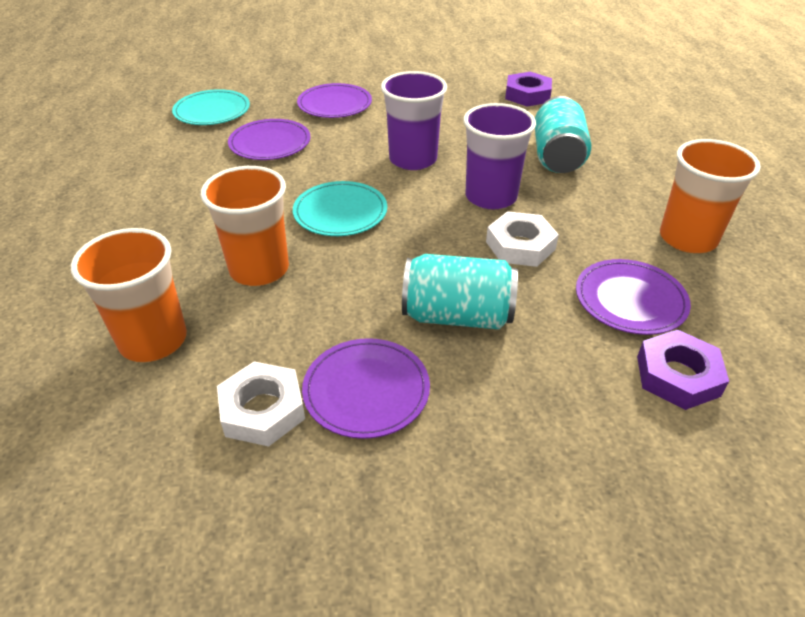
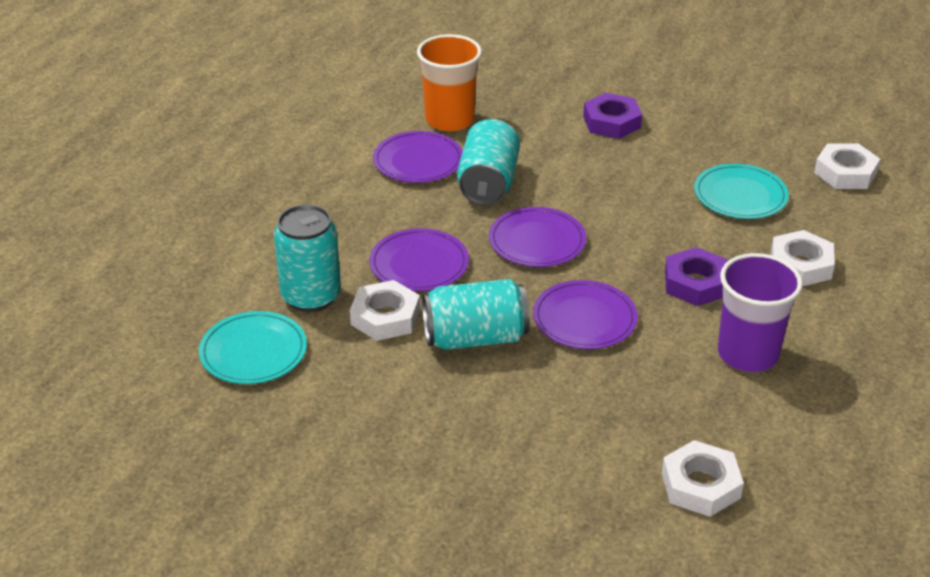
orange cup: [71,228,187,362] [201,166,289,286] [660,139,761,253] = 3 -> [417,34,482,131] = 1
purple cup: [381,71,447,170] [463,103,536,210] = 2 -> [718,253,803,372] = 1
turquoise can: [402,254,518,330] [535,96,592,173] = 2 -> [274,205,341,312] [422,279,530,350] [457,119,520,205] = 3
white nut: [217,361,305,447] [486,211,559,267] = 2 -> [350,280,420,341] [662,440,744,517] [771,230,835,286] [814,143,880,189] = 4

